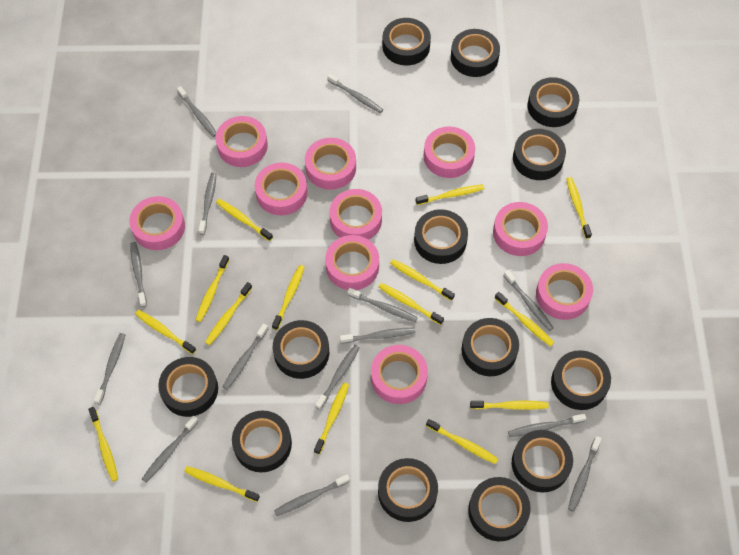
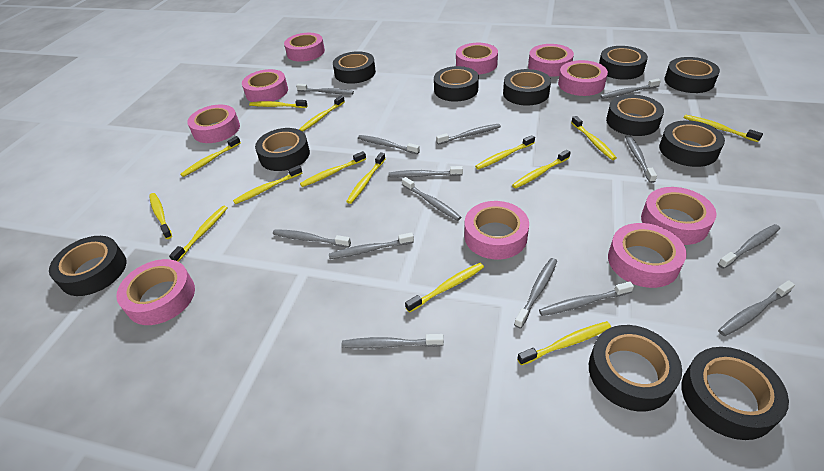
black tape: [158,357,218,417] [232,410,292,473] [273,320,329,379] [378,458,438,522] [382,18,431,66] [414,209,468,264] [451,29,500,77] [462,318,519,376] [468,477,531,541] [512,430,573,492] [513,129,566,180] [527,77,579,127] [551,350,611,410] = 13 -> [49,236,126,296] [255,128,310,171] [333,51,376,84] [434,66,479,102] [503,69,551,106] [589,325,682,411] [599,46,648,80] [606,95,664,136] [659,120,725,167] [665,57,720,93] [681,347,789,440] = 11
yellow toothbrush: [88,407,118,482] [135,310,196,354] [184,466,260,502] [195,255,229,322] [205,282,252,345] [216,199,273,241] [272,265,304,330] [314,383,349,454] [379,283,444,325] [390,259,455,301] [416,184,484,205] [426,419,498,464] [470,401,549,410] [495,292,554,347] [566,177,592,239] = 15 -> [149,193,172,239] [169,206,228,262] [180,136,241,177] [233,165,302,204] [249,100,307,108] [299,96,345,132] [300,151,366,187] [346,152,385,204] [405,263,484,313] [475,135,535,170] [512,150,571,189] [517,321,611,365] [571,116,617,160] [684,115,763,142] = 14

